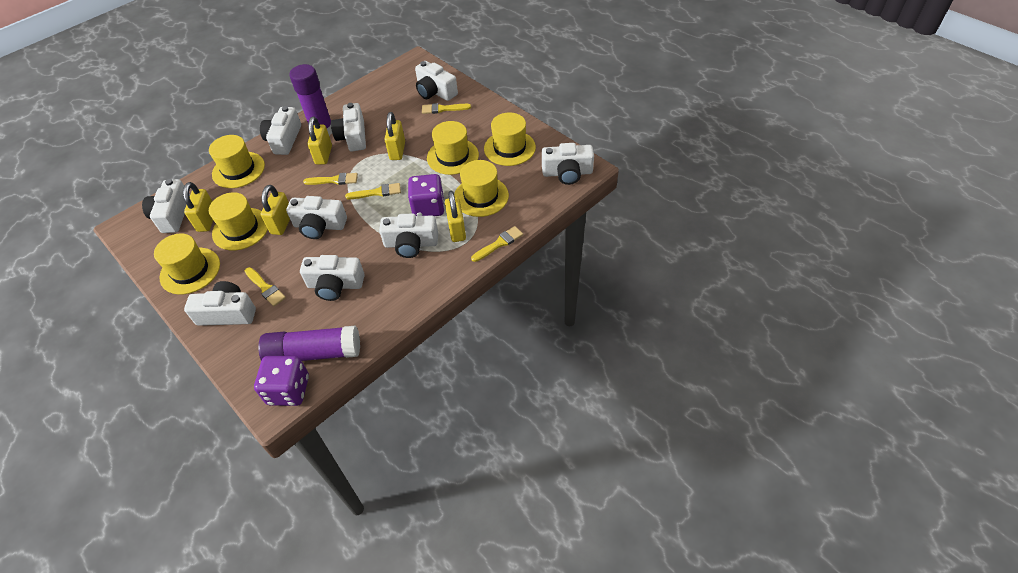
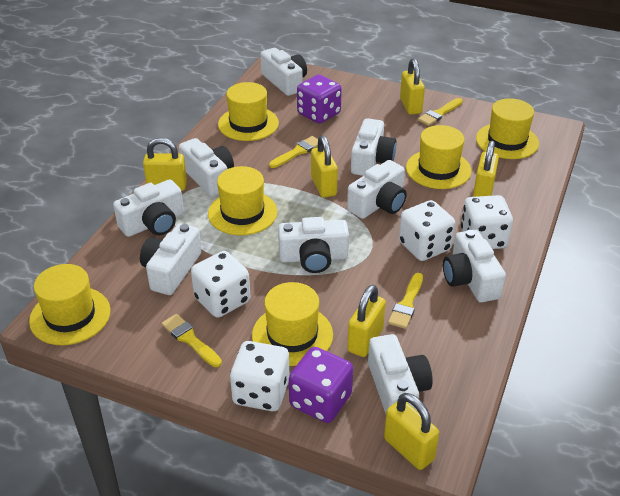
purple glue stick: [258,325,360,361] [289,64,332,136] = 2 -> none = 0
white dice: none = 0 -> [191,251,250,318] [230,341,290,411] [399,200,455,261] [461,195,513,249] = 4
yellow brush: [245,267,286,306] [303,173,358,185] [345,183,401,199] [422,103,471,114] [471,226,523,262] = 5 -> [162,314,222,367] [269,136,318,168] [388,273,423,329] [418,98,463,126] = 4
yellow padlock: [183,182,213,232] [261,185,290,235] [307,117,332,165] [384,112,405,160] [445,191,466,242] = 5 -> [143,138,187,191] [311,136,338,198] [347,285,386,357] [384,393,439,470] [400,58,425,115] [473,141,499,197] = 6

